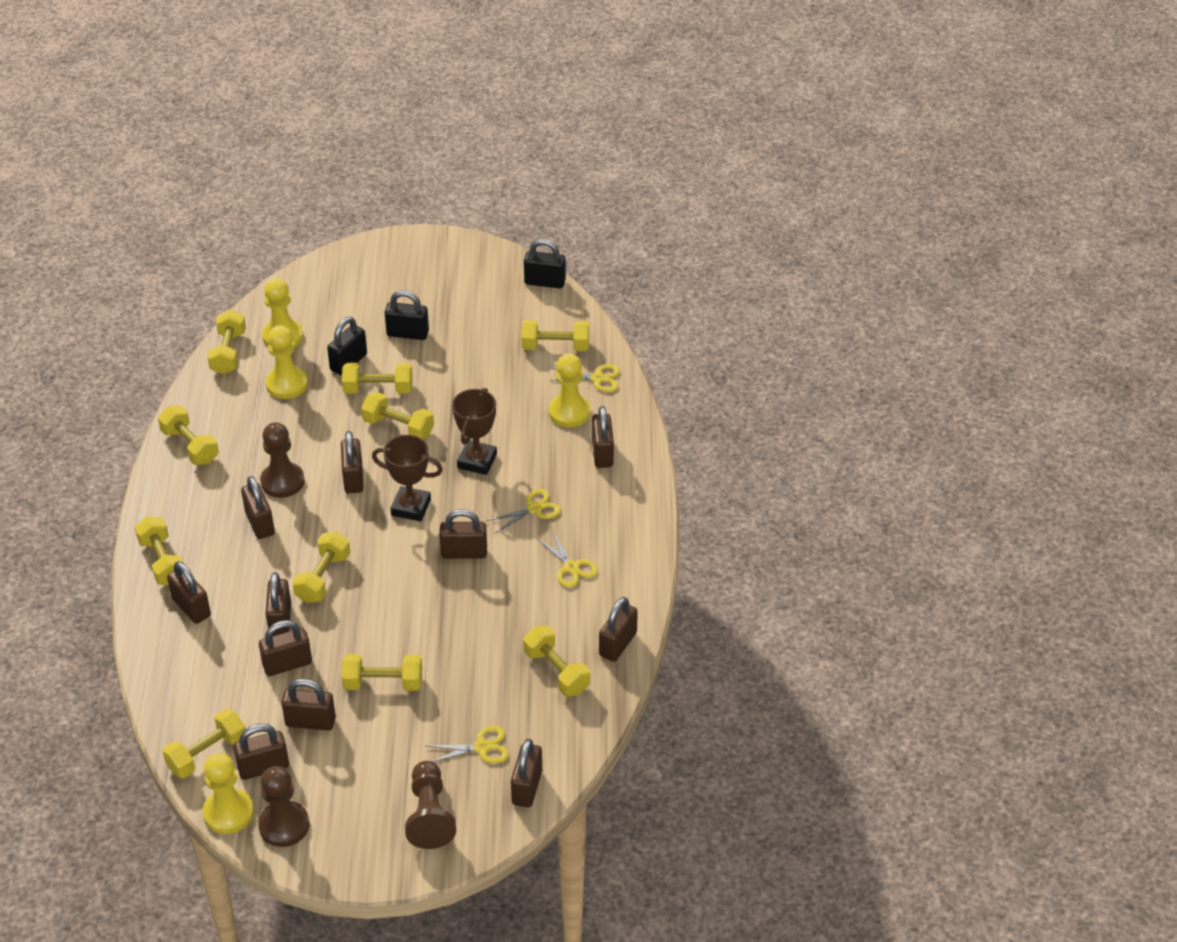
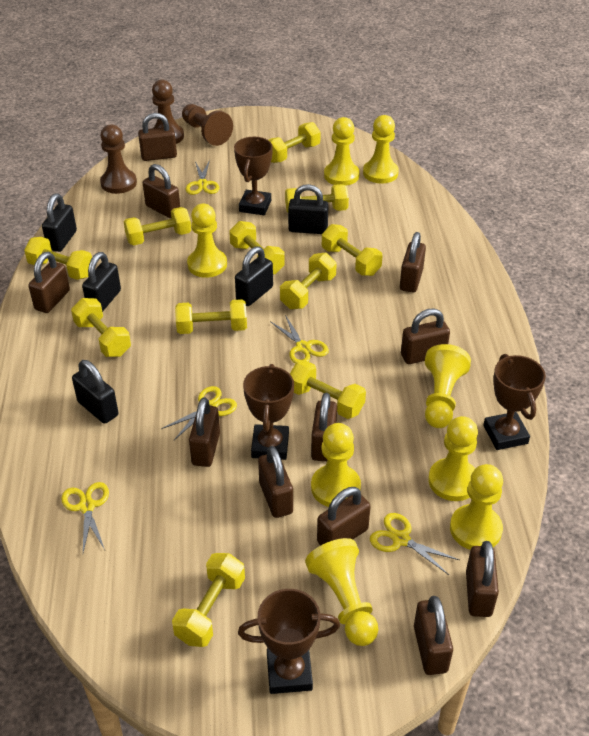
black padlock: [327,317,367,375] [385,290,429,340] [524,239,566,288] = 3 -> [42,193,77,252] [72,360,118,424] [82,252,121,312] [235,246,273,306] [288,184,329,234] = 5
brown trophy: [372,435,443,521] [452,388,497,475] = 2 -> [234,137,273,215] [238,589,340,694] [243,364,294,460] [483,354,546,450] = 4
yellow dumbbell: [135,516,184,585] [158,406,219,465] [162,709,246,778] [207,309,246,374] [292,531,350,603] [341,654,422,691] [342,363,413,394] [361,392,434,439] [522,320,589,351] [523,626,590,696] = 10 -> [24,237,92,280] [71,298,131,357] [124,207,191,246] [172,553,245,647] [175,299,247,334] [229,221,285,275] [269,122,321,163] [280,253,337,309] [285,184,349,213] [290,361,366,419] [322,224,383,276] = 11
yellow pawn: [203,753,254,834] [262,278,303,347] [266,325,308,399] [549,353,591,427] = 4 -> [187,204,227,278] [305,538,378,646] [311,423,361,507] [324,117,360,186] [363,115,399,183] [425,344,471,428] [428,416,478,501] [450,464,503,550] = 8
yellow scissors: [428,726,509,764] [486,489,561,533] [537,530,598,588] [550,364,620,392] = 4 -> [61,482,109,552] [161,386,237,440] [186,160,219,195] [270,315,329,364] [370,513,459,575] = 5

